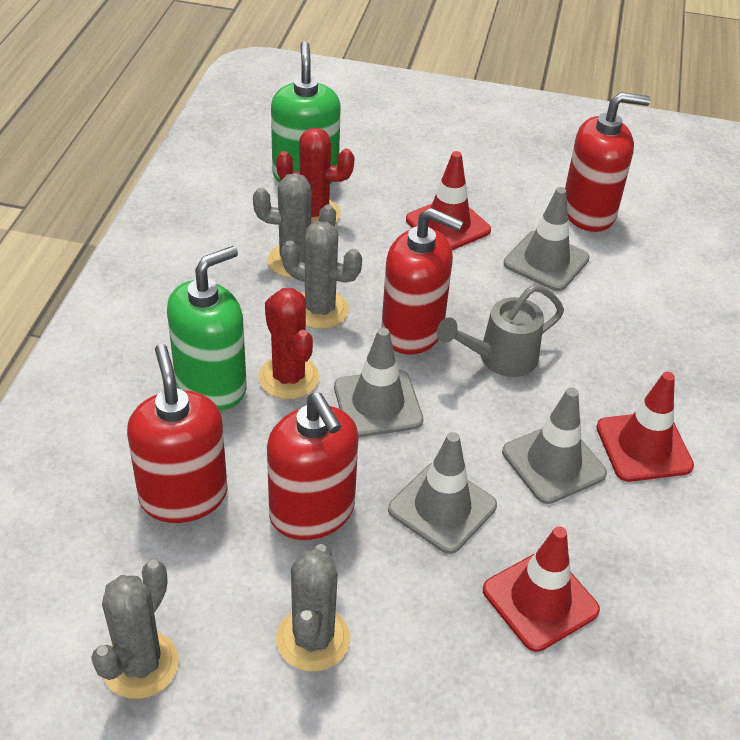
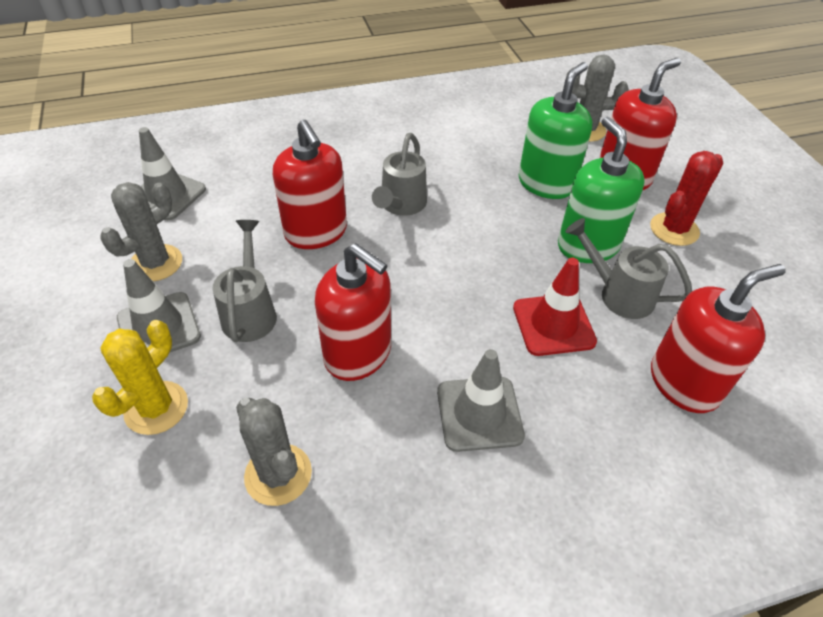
grey cactus: [91,560,179,699] [253,173,336,278] [276,544,350,671] [281,221,362,329] = 4 -> [100,182,182,281] [236,398,312,506] [566,54,629,142] = 3
grey traffic cone: [334,328,423,438] [388,432,497,554] [502,388,607,504] [504,187,590,291] = 4 -> [117,259,201,352] [139,127,206,221] [437,349,525,452] = 3
grey watering can: [437,284,564,377] = 1 -> [212,220,277,342] [372,133,427,216] [565,218,692,319] = 3
red cactus: [258,288,319,399] [276,128,355,223] = 2 -> [650,151,723,246] = 1
red traffic cone: [406,151,491,250] [483,526,600,652] [596,372,694,482] = 3 -> [513,258,597,356] = 1
yellow cactus: none = 0 -> [92,320,188,435] = 1

